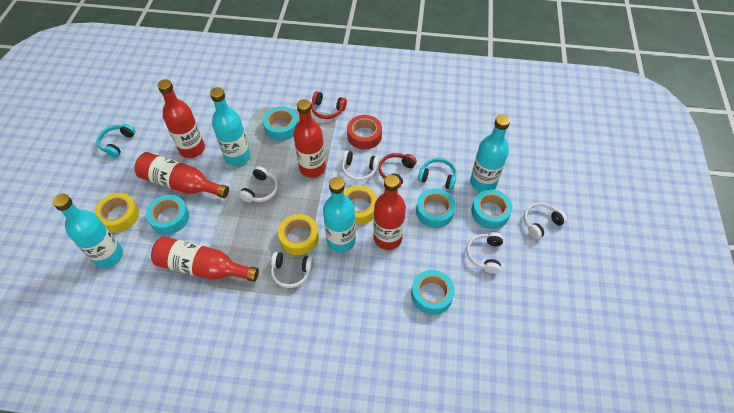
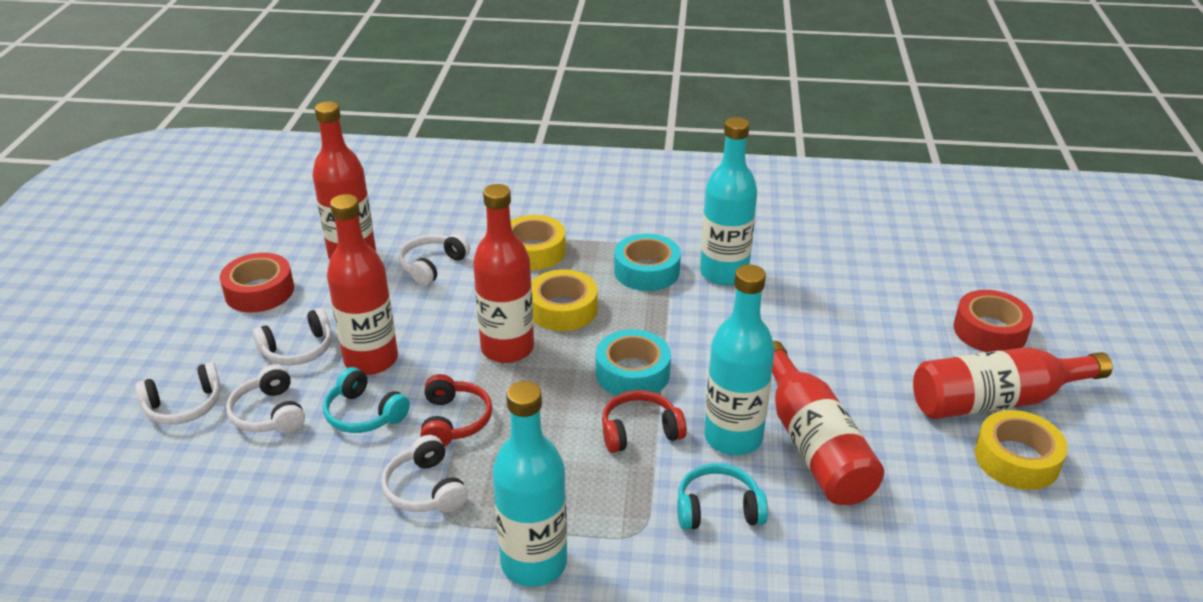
red tape: [347,115,382,150] = 1 -> [220,253,294,312] [954,290,1033,352] = 2
turquoise bottle: [53,194,123,268] [210,87,251,166] [323,177,356,252] [470,115,510,192] = 4 -> [492,381,567,587] [700,117,757,285] [704,264,775,455] = 3
turquoise tape: [146,195,189,235] [263,106,298,141] [411,270,455,315] [416,189,456,228] [471,189,512,229] = 5 -> [596,329,671,396] [614,234,681,291] = 2

